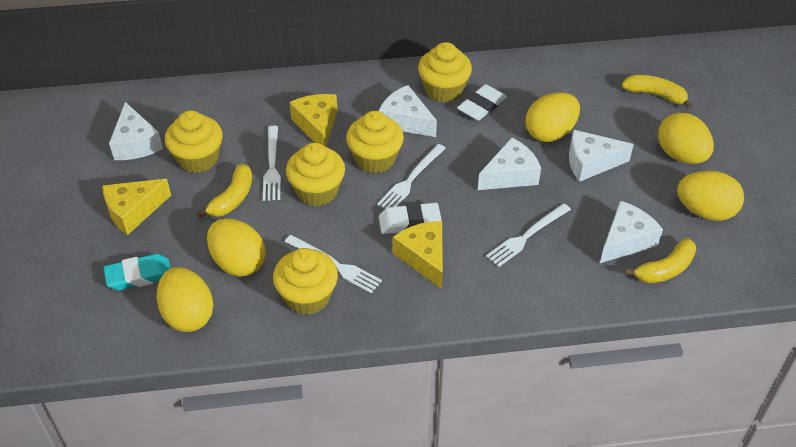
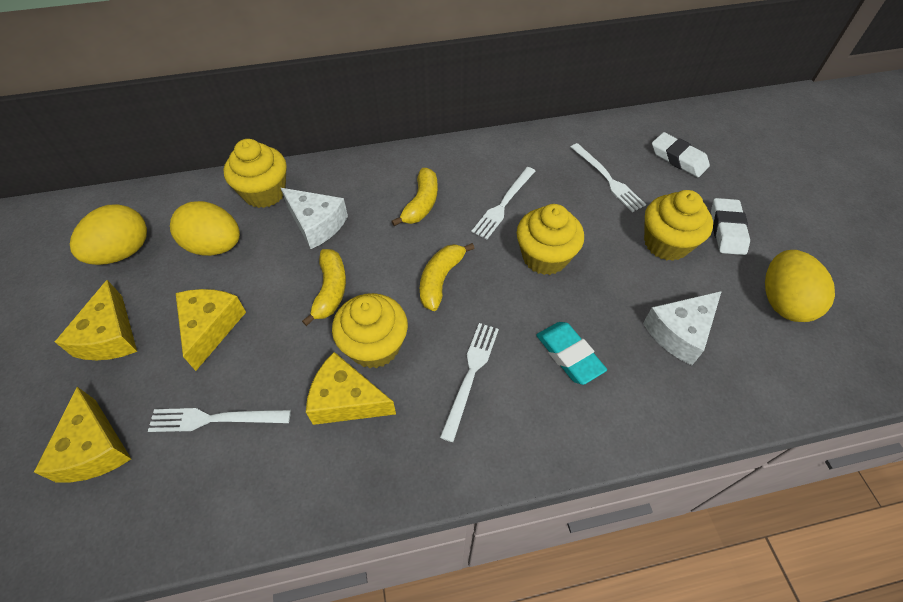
white cheese: [109,102,163,160] [379,85,437,137] [478,138,541,190] [569,130,634,182] [600,201,663,263] = 5 -> [281,188,348,249] [643,291,722,365] = 2
yellow cheese: [102,179,171,235] [289,94,338,147] [393,221,443,289] = 3 -> [34,387,131,482] [55,280,137,360] [176,289,246,371] [306,352,396,425] = 4
yellow cupcake: [165,110,223,173] [273,248,338,315] [286,143,345,206] [346,111,404,173] [418,42,472,103] = 5 -> [223,139,287,208] [332,293,408,368] [517,204,584,275] [644,190,713,261] = 4
yellow egg: [157,267,213,332] [207,218,266,277] [525,92,580,142] [658,113,714,164] [677,171,744,221] = 5 -> [70,204,147,265] [170,201,240,256] [765,250,835,322] = 3

